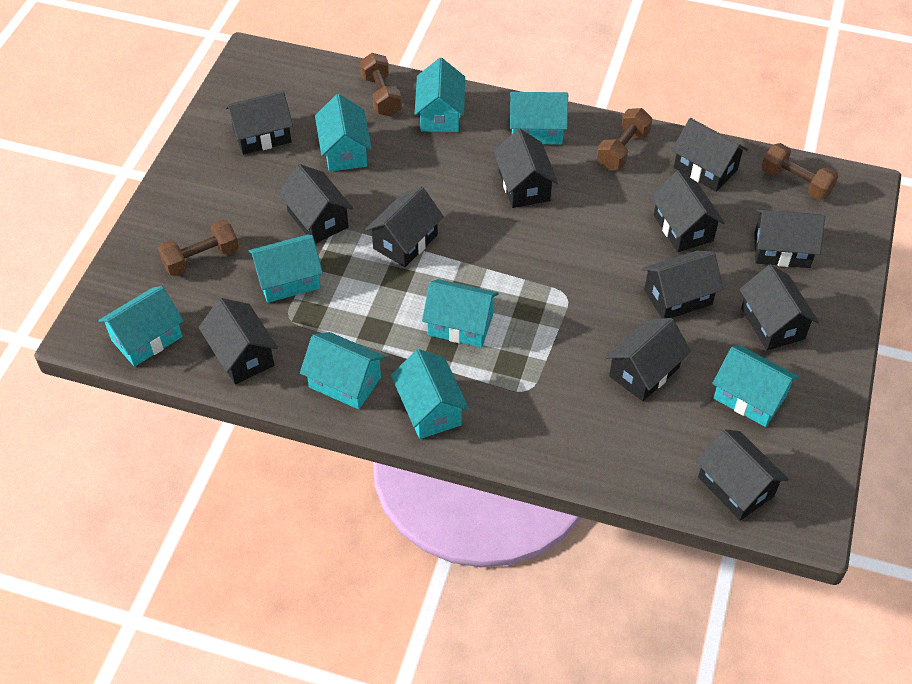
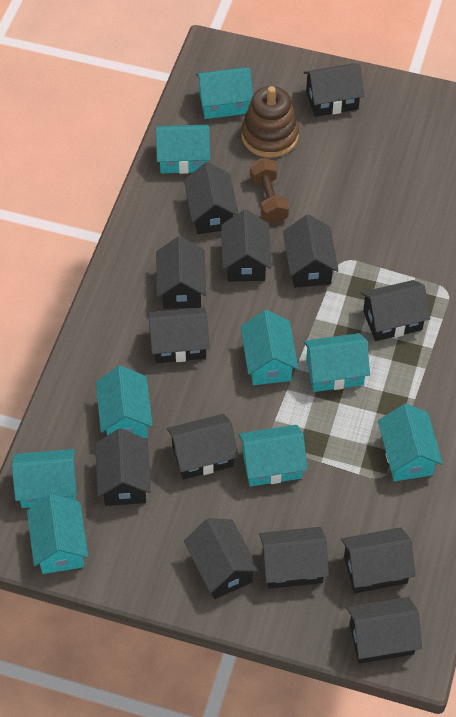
black house: [199,298,278,384] [225,91,293,155] [278,164,353,244] [365,187,444,267] [493,128,558,208] [605,318,691,401] [642,251,723,318] [651,171,725,252] [672,118,748,192] [696,429,788,521] [739,264,819,350] [754,209,825,268] = 12 -> [95,429,151,506] [148,307,210,363] [156,236,206,309] [167,414,239,480] [184,162,238,234] [184,518,260,599] [221,210,271,282] [259,527,329,589] [283,214,339,288] [303,64,364,117] [341,527,416,593] [347,597,422,664] [361,280,430,341] = 13
brown dumbbell: [158,220,239,276] [360,53,402,116] [597,108,652,169] [761,143,838,200] = 4 -> [250,158,289,223] = 1
brown stacking toy: none = 0 -> [241,86,299,158] = 1

